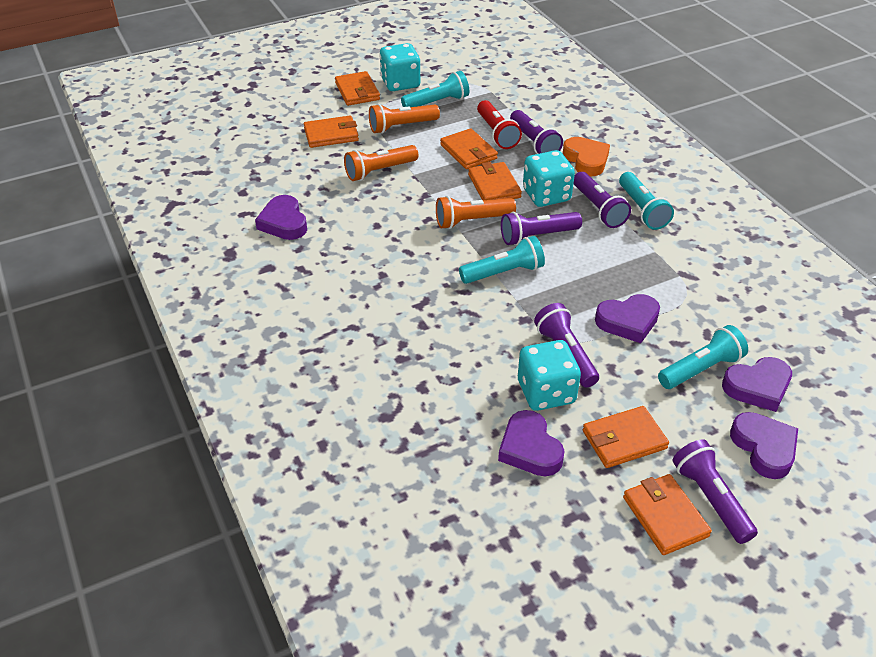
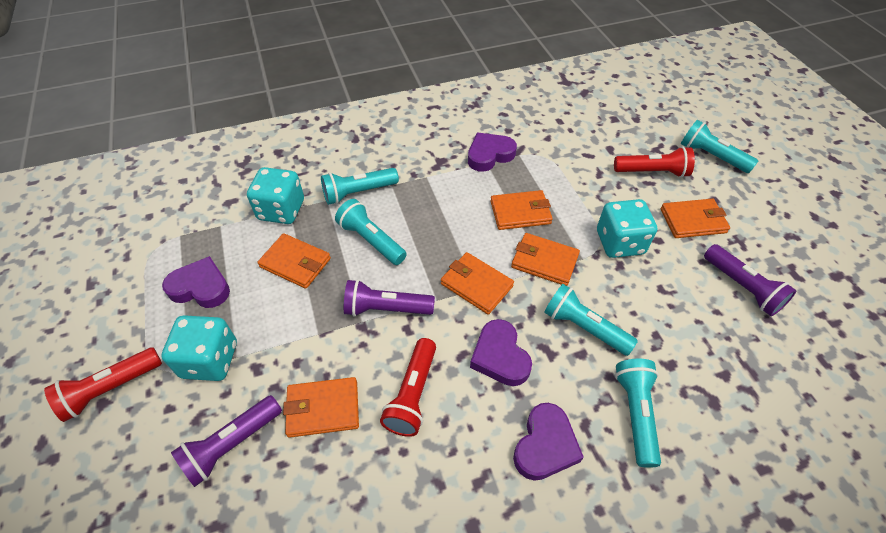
orange flashlight: [344,145,418,181] [369,104,440,134] [436,196,516,229] = 3 -> none = 0
orange heart: [563,137,610,177] = 1 -> none = 0
purple flashlight: [501,212,582,245] [510,110,563,154] [534,303,599,388] [574,172,631,228] [672,439,758,544] = 5 -> [171,395,282,487] [344,279,435,317] [704,244,797,316] = 3
purple heart: [255,195,307,240] [498,410,564,476] [595,294,660,343] [722,357,792,412] [730,412,798,479] = 5 -> [162,256,230,308] [468,133,517,172] [470,319,532,386] [513,403,584,481] = 4
red flashlight: [477,100,522,149] = 1 -> [44,347,162,422] [380,338,436,437] [614,146,695,178] = 3
turquoise flashlight: [401,71,469,107] [459,236,545,284] [619,172,674,230] [658,325,748,389] = 4 -> [321,168,399,205] [335,199,407,265] [544,284,638,356] [615,359,661,468] [681,120,758,173] = 5

